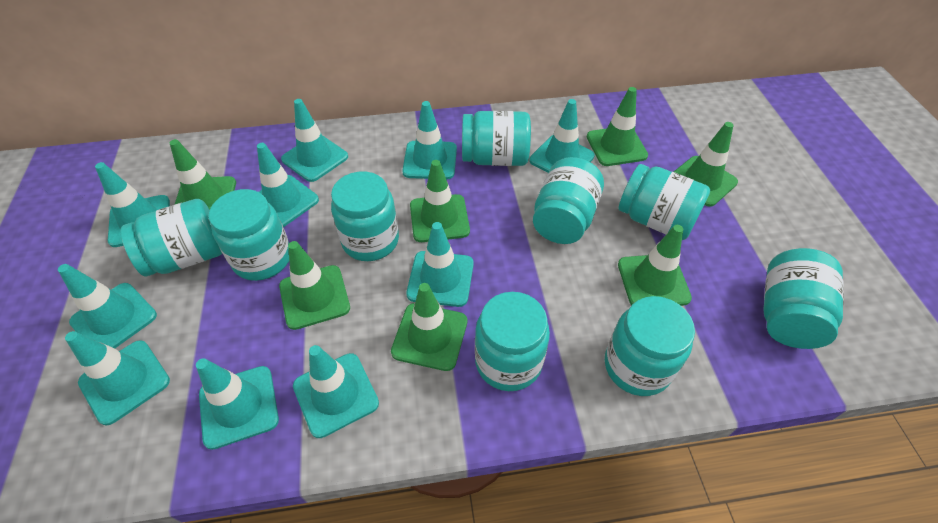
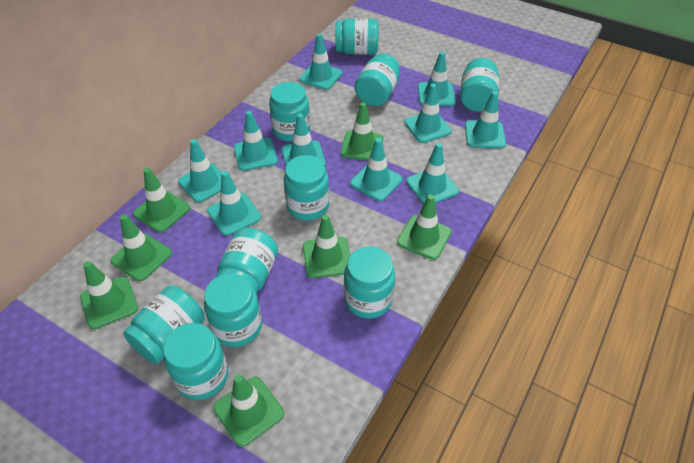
turquoise jar: [121,199,222,277] [209,189,289,281] [331,172,399,261] [462,111,531,166] [475,292,550,391] [533,157,604,244] [605,296,695,396] [619,164,710,240] [763,248,844,349] = 9 -> [123,286,205,365] [163,323,228,400] [204,273,262,347] [215,228,278,294] [269,82,310,142] [284,155,329,221] [336,19,379,55] [344,247,395,319] [355,53,400,106] [460,58,499,112] = 10

